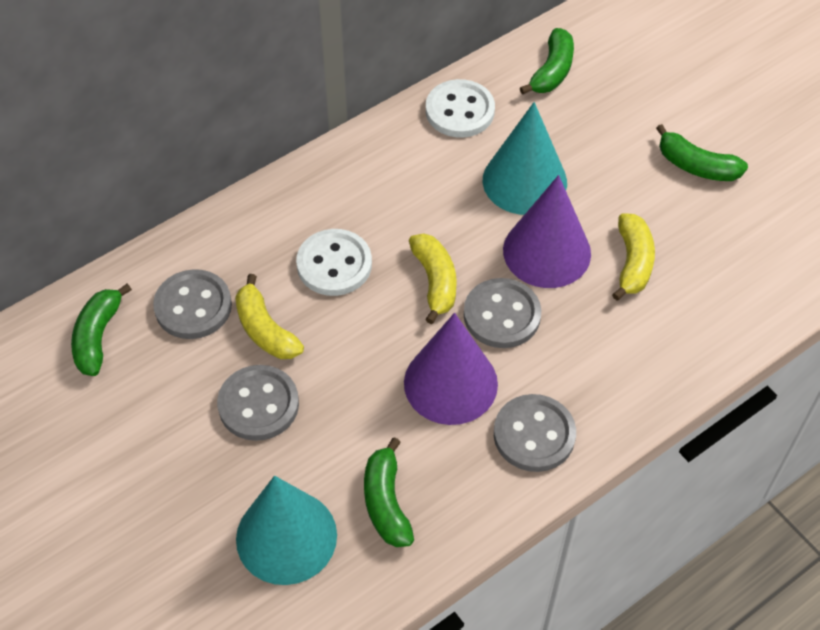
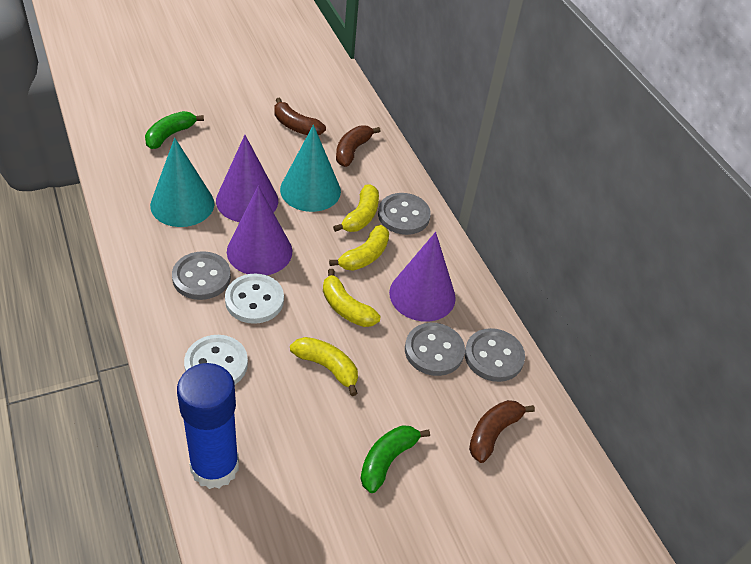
blue glue stick: none = 0 -> [177,363,239,489] = 1
brown banana: none = 0 -> [274,98,326,135] [336,125,381,167] [469,400,535,463] = 3
green banana: [71,284,132,376] [364,437,414,547] [520,28,574,95] [656,124,748,181] = 4 -> [145,111,204,149] [360,425,430,493] = 2
purple cone: [404,313,498,425] [503,175,591,288] = 2 -> [216,135,278,222] [227,186,292,275] [389,232,456,322] = 3
yellow banana: [235,274,304,359] [409,233,457,324] [612,213,655,300] = 3 -> [290,337,358,396] [323,269,380,327] [329,225,389,271] [333,184,379,232] = 4

